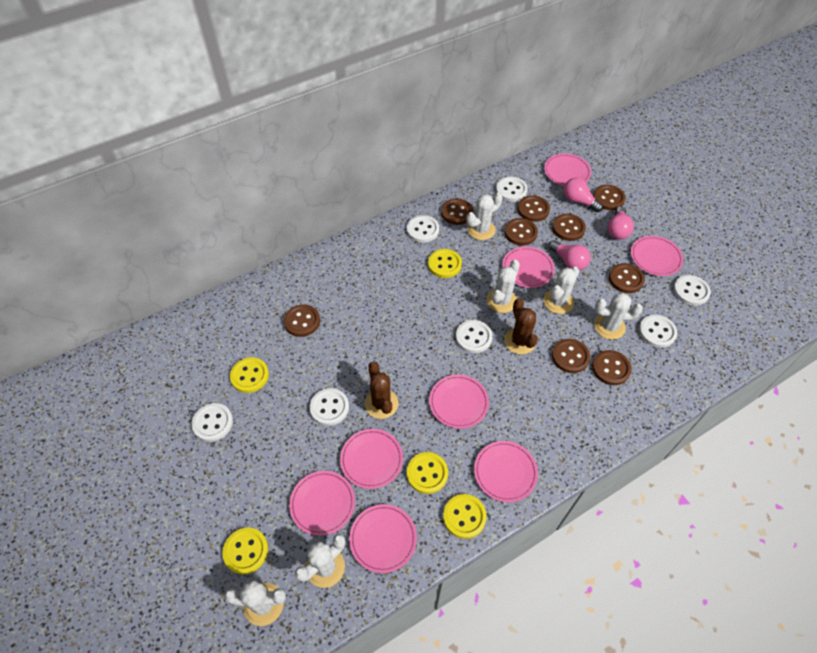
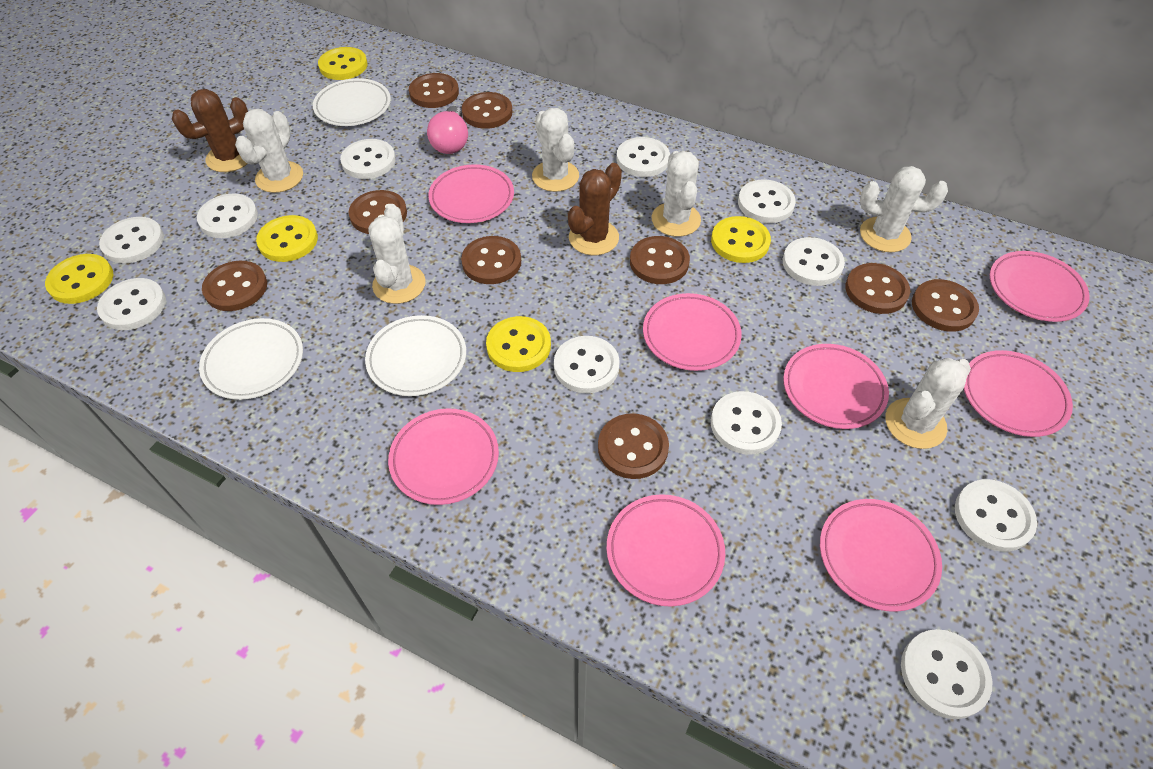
pink light bulb: [549,240,591,271] [563,178,603,212] [607,206,634,240] = 3 -> [427,106,468,154] = 1
white button: [192,403,233,442] [310,388,349,426] [407,215,439,243] [456,320,492,353] [496,176,528,202] [639,315,677,348] [673,275,711,306] = 7 -> [97,278,166,330] [99,217,164,263] [197,193,258,238] [340,139,396,179] [554,336,620,393] [616,137,670,177] [711,391,782,455] [738,179,796,223] [783,237,845,286] [901,629,992,719] [955,479,1037,552] = 11
white plate: none = 0 -> [199,318,303,400] [313,78,391,126] [365,315,466,396] = 3

